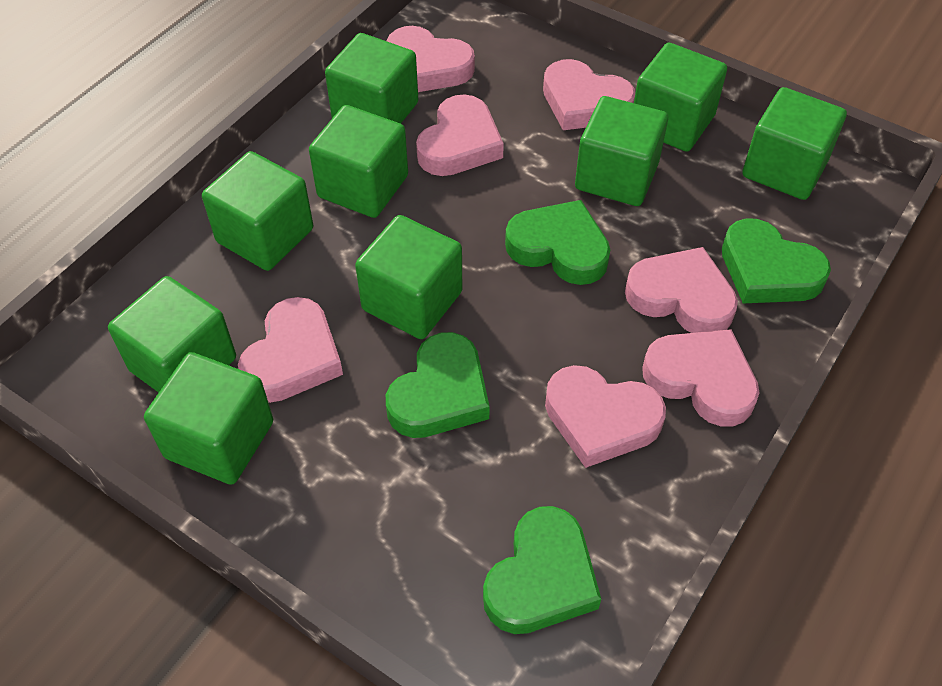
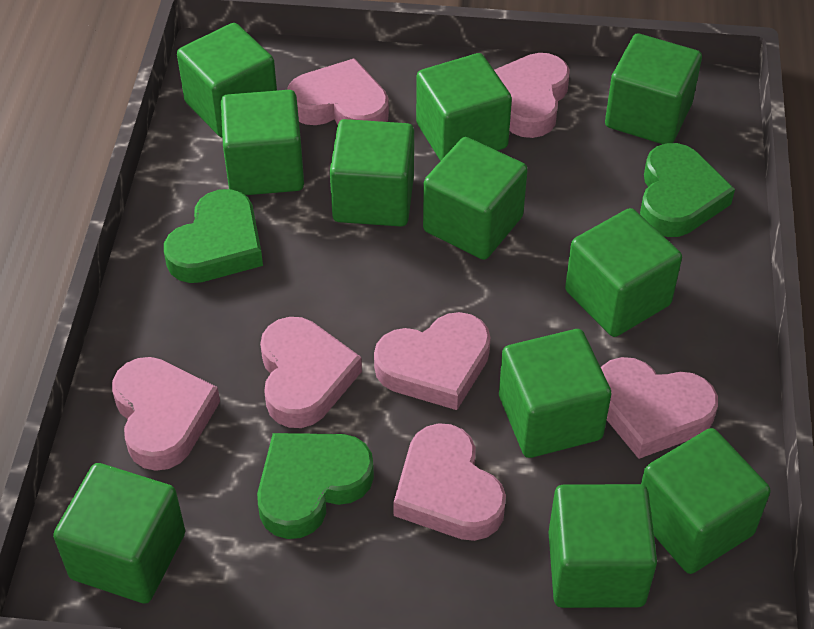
green cube: [108,276,236,393] [144,352,273,485] [202,151,313,271] [309,105,408,218] [325,33,418,124] [355,215,462,339] [575,96,668,206] [634,43,727,152] [742,87,847,200] = 9 -> [53,463,185,604] [177,23,277,137] [221,90,304,195] [330,119,414,227] [416,53,512,161] [423,137,528,260] [499,329,611,458] [548,484,657,608] [565,208,682,337] [605,33,702,144] [641,428,770,574] = 11
green heart: [386,332,490,438] [483,506,601,634] [505,200,610,285] [722,218,831,303] = 4 -> [164,189,263,283] [257,433,374,539] [640,143,735,237] = 3

